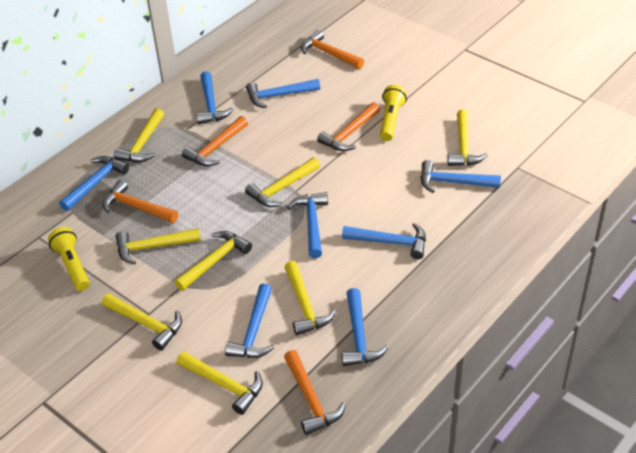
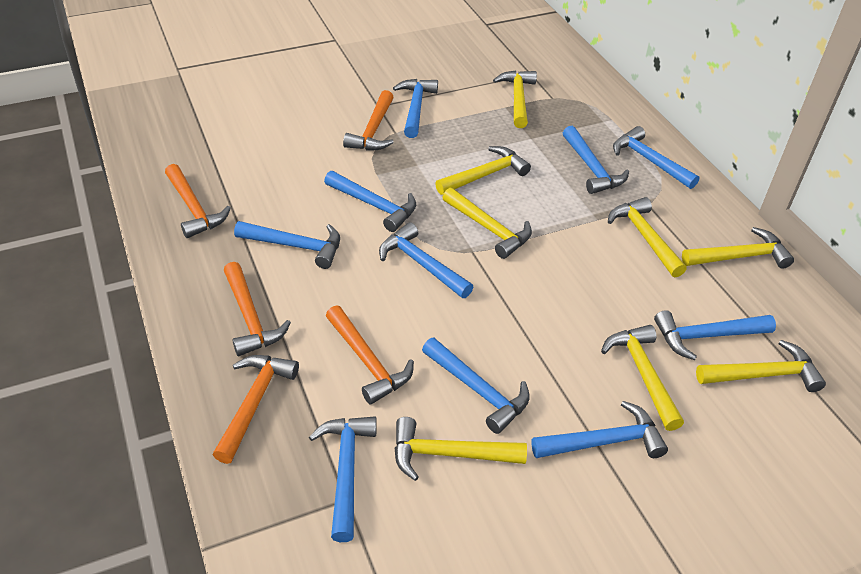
blue hammer: [59,156,129,211] [197,71,233,124] [225,283,274,358] [246,79,320,108] [287,192,328,258] [342,223,426,259] [342,288,388,366] [421,160,501,193] = 8 -> [234,221,340,269] [309,416,377,542] [324,171,416,232] [379,222,473,298] [393,79,438,138] [422,338,530,434] [531,401,668,458] [563,126,629,194] [613,126,699,189] [654,310,776,360] = 10
yellow flashlight: [48,227,90,291] [380,85,407,141] = 2 -> none = 0

